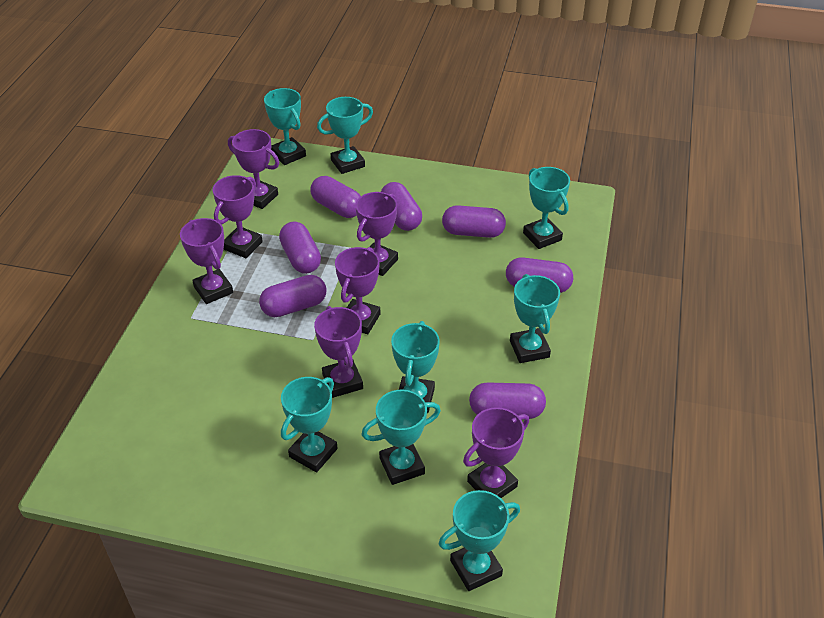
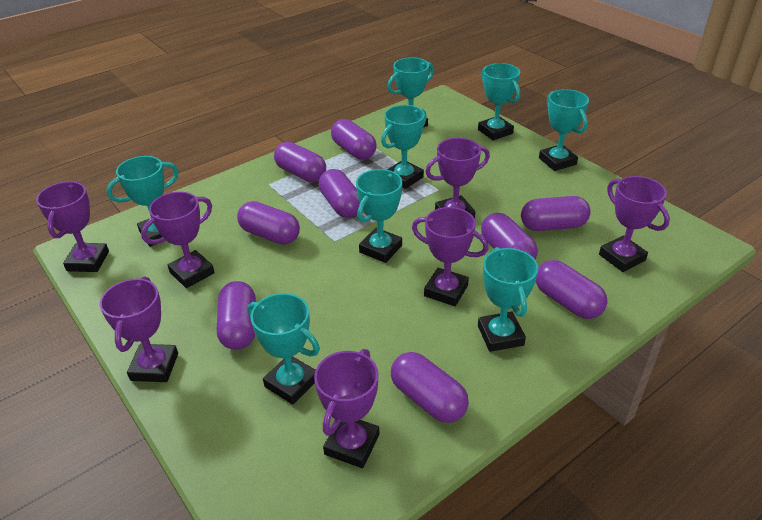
purple capsule: [259,275,327,317] [279,222,321,274] [311,176,361,218] [381,182,422,231] [442,205,506,238] [469,382,546,419] [506,257,573,293] = 7 -> [217,281,256,350] [237,201,300,245] [274,142,326,182] [319,169,360,218] [331,119,377,160] [391,352,469,423] [481,213,538,259] [521,196,591,231] [536,260,608,319] = 9

